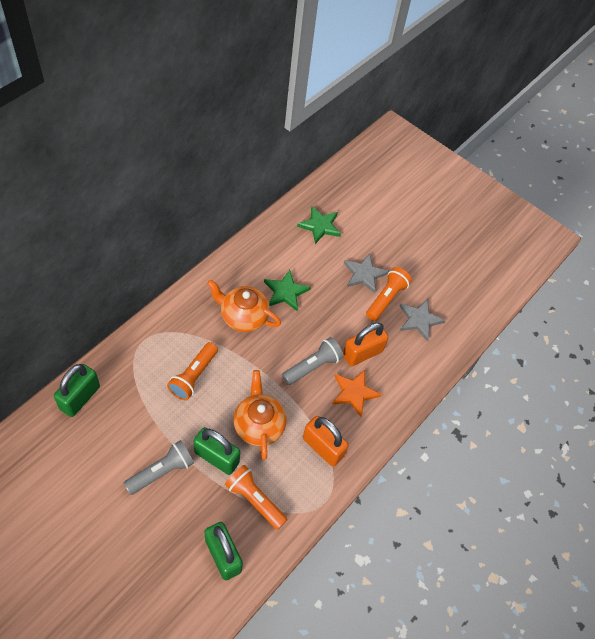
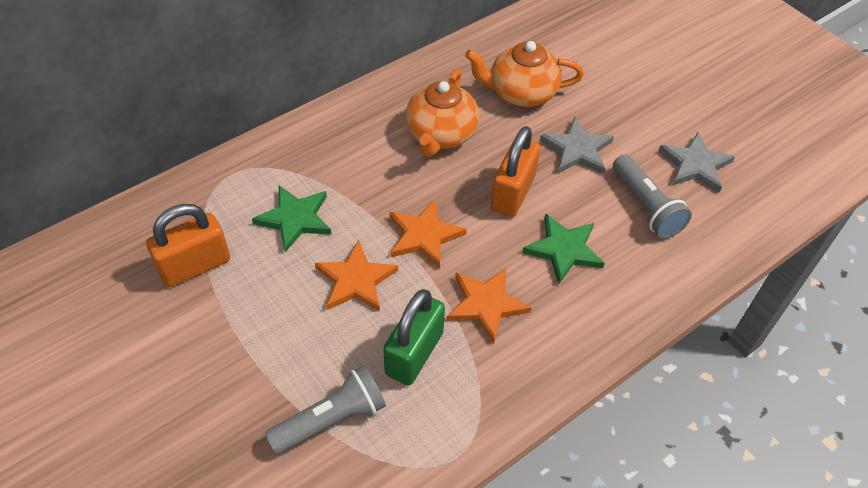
green padlock: [54,364,100,417] [194,427,240,475] [204,522,243,580] = 3 -> [383,289,445,385] = 1
orange flashlight: [167,342,218,400] [225,465,288,530] [366,267,412,321] = 3 -> none = 0
orange star: [332,370,382,417] = 1 -> [315,240,398,312] [389,199,467,268] [446,268,532,344] = 3

